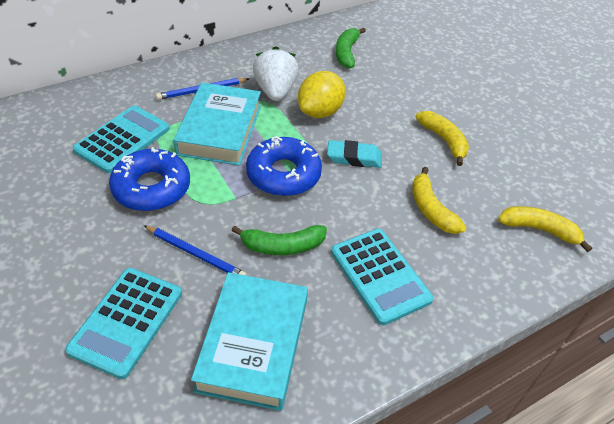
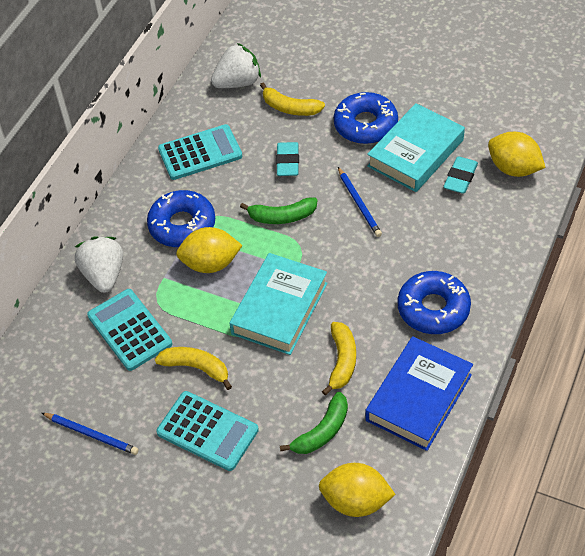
blue book: none = 0 -> [366,336,473,451] = 1
blue donut: [109,147,190,211] [246,136,322,196] = 2 -> [147,190,215,247] [334,92,398,144] [398,271,471,334] = 3
turquoise eraser: [327,140,382,168] = 1 -> [276,142,299,176] [443,156,478,194] = 2
white strawberry: [253,47,299,101] = 1 -> [75,236,123,293] [211,43,261,88] = 2
yellow lemon: [298,71,346,118] = 1 -> [176,227,243,273] [319,463,396,517] [488,132,546,177] = 3

